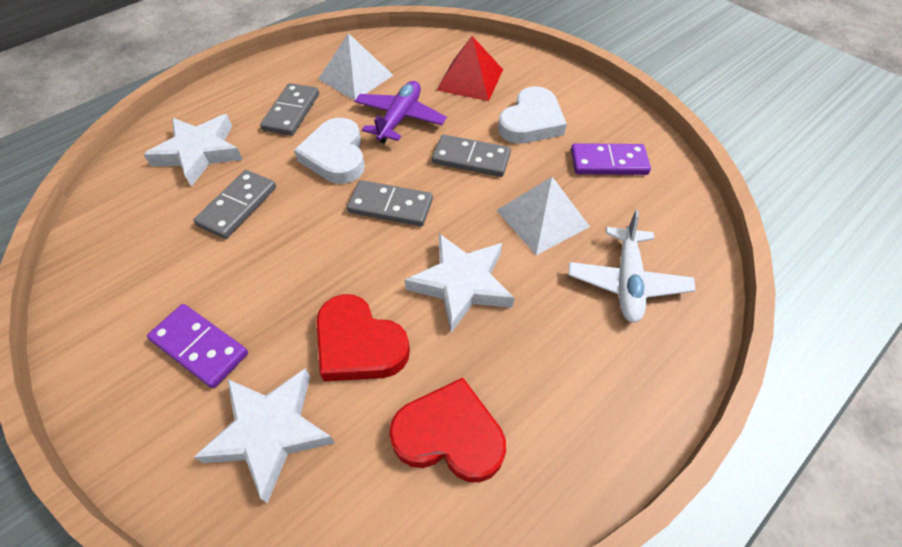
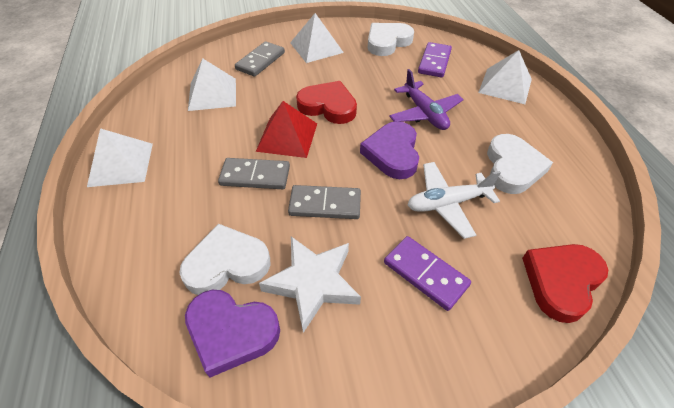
grey domino: [193,170,276,239] [260,83,319,136] [347,180,433,226] [432,135,511,177] = 4 -> [218,158,290,189] [235,41,285,77] [288,185,361,219] = 3
purple heart: none = 0 -> [185,290,280,378] [360,121,419,179] = 2
white heart: [294,118,365,184] [498,86,567,144] = 2 -> [179,224,270,295] [368,23,414,56] [487,134,553,194] = 3
white pyramid: [318,33,393,101] [496,177,590,255] = 2 -> [87,128,153,187] [188,58,236,111] [290,13,344,63] [478,50,532,104] = 4
white star: [143,114,243,187] [194,368,335,503] [405,234,514,333] = 3 -> [259,236,361,333] = 1

